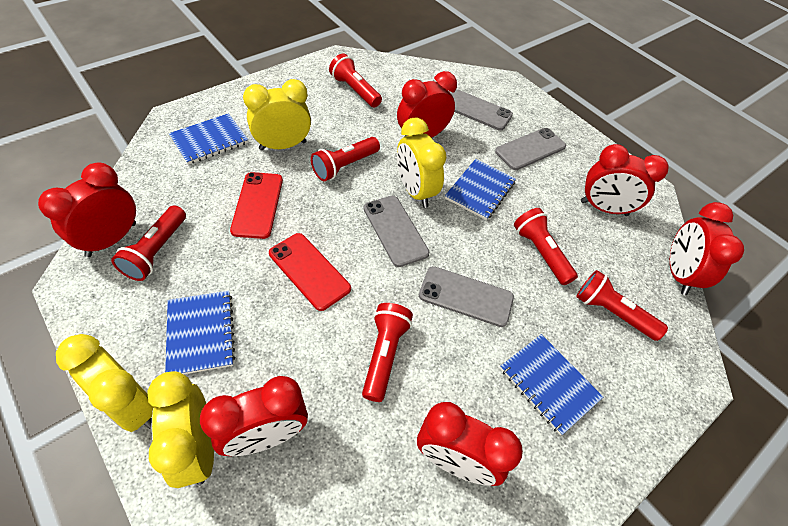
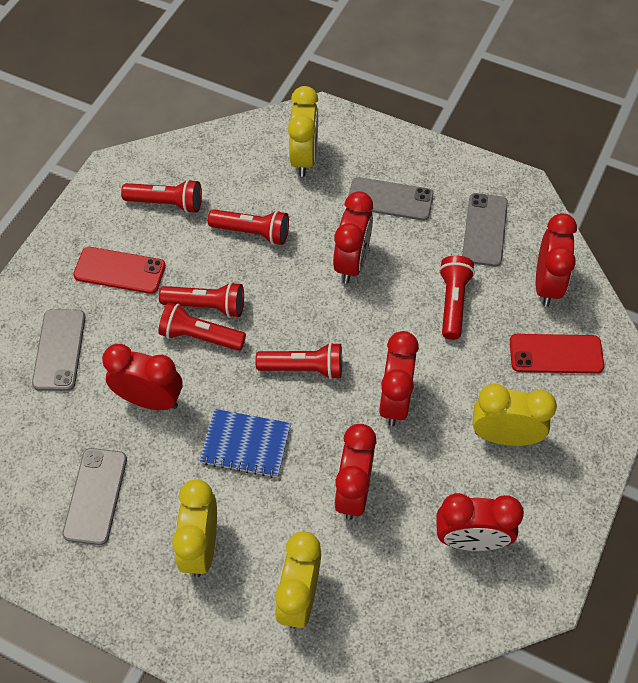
blue notebook: [165,291,235,374] [169,113,248,165] [445,159,516,220] [500,334,603,435] = 4 -> [200,409,291,478] = 1

